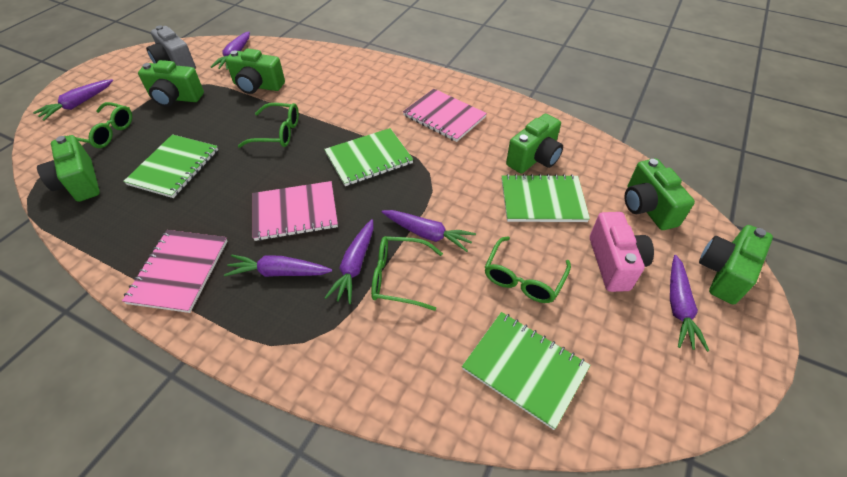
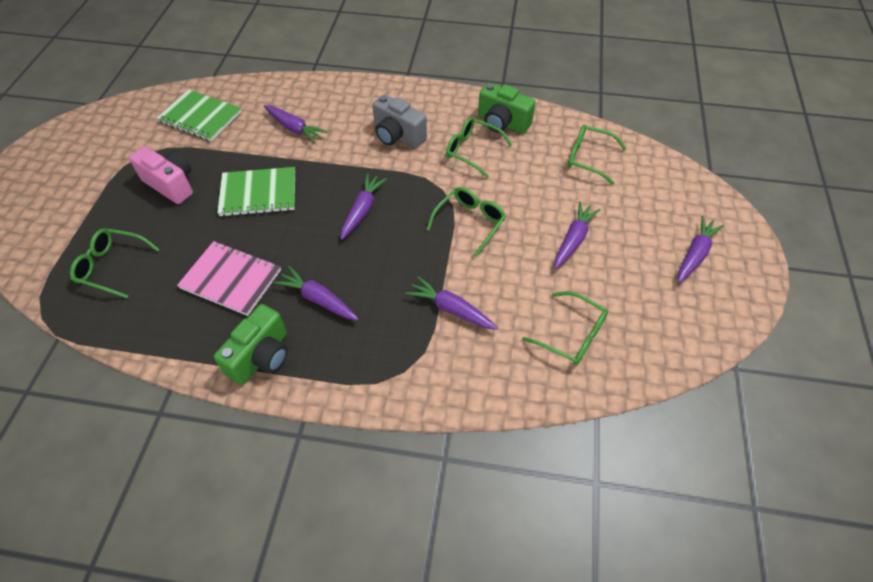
green camera: [37,135,100,202] [138,60,204,107] [226,48,285,94] [506,114,563,173] [624,158,695,230] [699,225,773,305] = 6 -> [214,304,288,385] [478,83,536,134] = 2
green glasses: [64,102,132,148] [238,103,299,148] [371,236,443,311] [485,236,571,303] = 4 -> [70,228,160,298] [426,187,506,257] [446,117,512,178] [522,291,608,365] [568,124,627,185] = 5
green notebook: [123,134,218,198] [324,128,413,186] [462,312,590,430] [502,174,590,222] = 4 -> [156,89,242,141] [217,167,295,217] = 2
pink notebook: [122,230,227,313] [252,181,338,241] [403,89,487,142] = 3 -> [177,241,281,316] = 1

